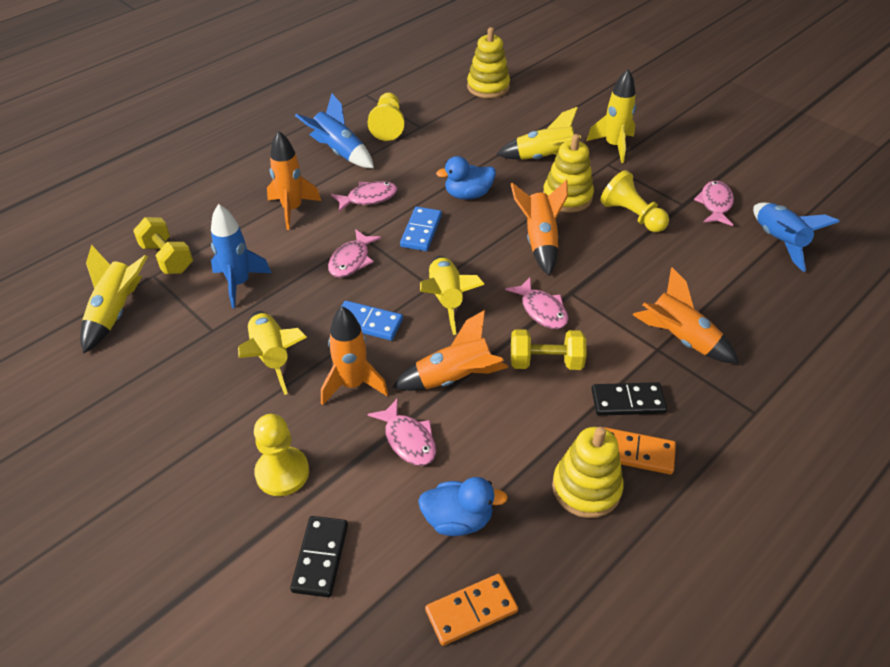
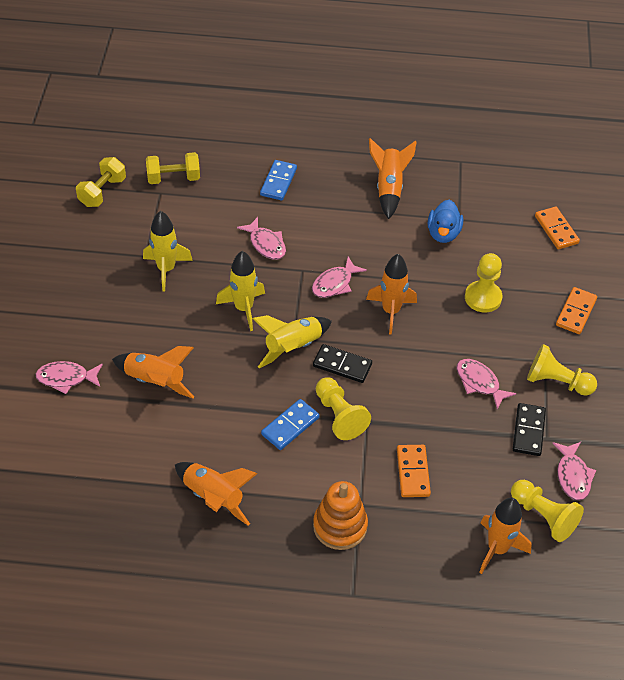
blue duck: [418,477,508,536] [436,156,496,199] = 2 -> [428,200,463,243] = 1
blue rocket: [211,204,271,308] [295,94,374,168] [753,203,840,272] = 3 -> none = 0
orange domino: [425,574,518,646] [604,427,676,474] = 2 -> [397,445,431,497] [535,207,580,249] [556,287,597,334] = 3
orange stacking toy: none = 0 -> [313,481,368,550] = 1
yellow pawn: [254,414,309,496] [368,93,404,141] [600,170,669,232] = 3 -> [316,377,371,440] [465,253,503,313] [511,480,584,542] [527,344,597,396] = 4
yellow rocket: [80,245,148,354] [238,311,307,395] [420,256,485,335] [496,107,581,160] [586,69,636,163] = 5 -> [143,211,193,292] [216,251,265,331] [253,315,332,369] = 3
yellow stacking toy: [467,27,510,98] [543,134,594,212] [552,427,624,518] = 3 -> none = 0

